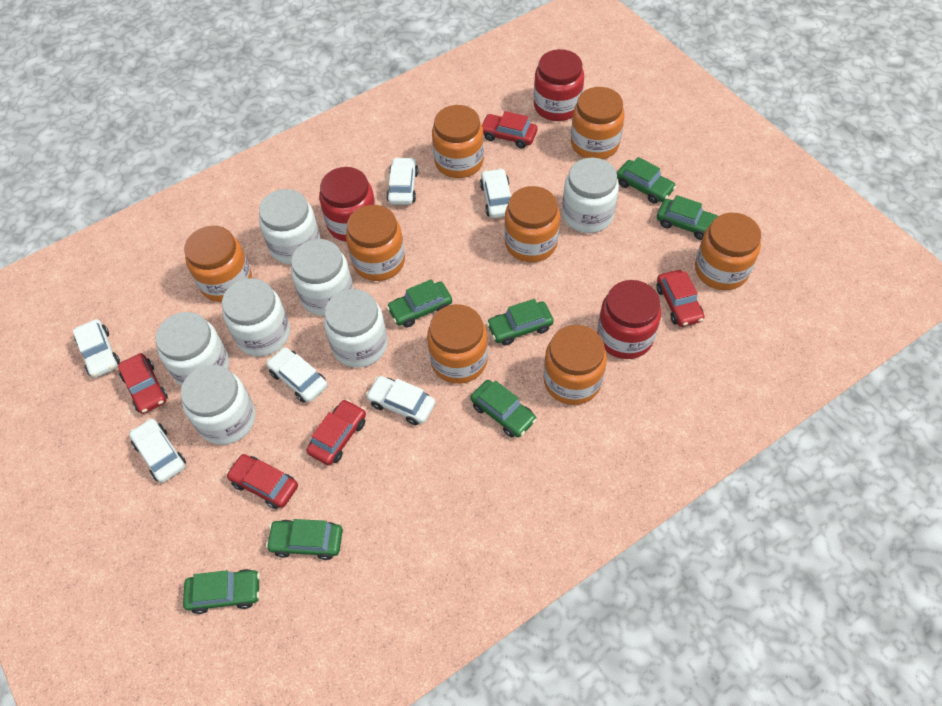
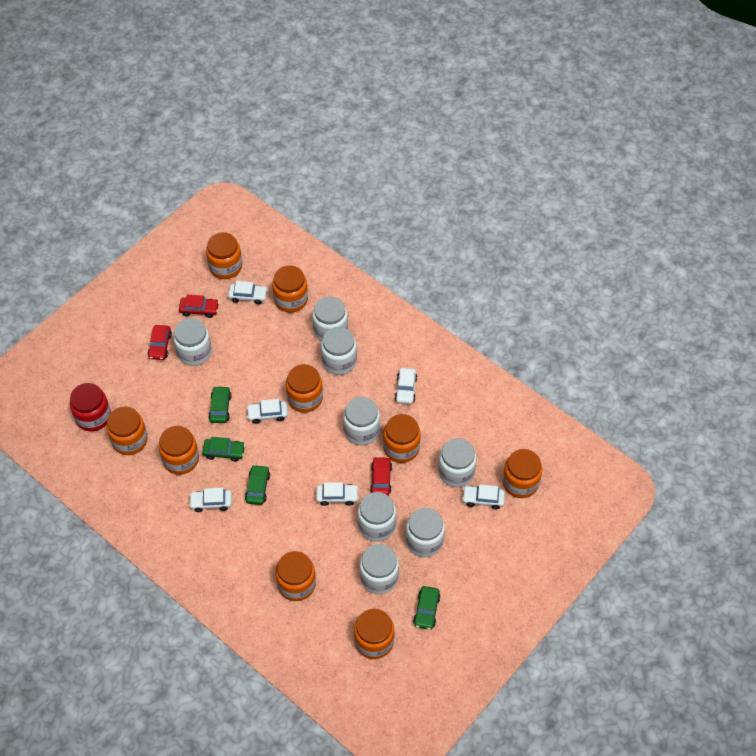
green car: [183,569,260,614] [266,519,343,560] [387,279,452,328] [470,380,537,438] [487,299,554,345] [617,157,676,204] [657,195,718,240] = 7 -> [202,437,245,462] [208,386,232,423] [245,465,270,505] [413,586,441,630] = 4
orange jar: [184,226,252,302] [346,205,405,281] [427,304,488,384] [432,105,484,178] [504,186,560,262] [543,325,607,405] [571,87,625,159] [695,213,761,290] = 8 -> [106,406,148,455] [159,426,199,475] [206,232,242,279] [272,265,308,313] [275,551,316,601] [286,364,323,413] [354,609,394,659] [383,414,421,463] [502,449,542,498] = 9
red car: [118,353,168,414] [226,454,298,509] [307,399,366,465] [482,111,538,149] [656,270,704,327] = 5 -> [148,325,172,360] [179,295,219,318] [370,457,392,495] = 3
red jar: [319,167,376,242] [534,49,584,121] [597,280,661,359] = 3 -> [70,383,111,432] = 1
white jar: [156,312,229,386] [181,365,255,445] [222,278,290,356] [259,189,321,265] [291,239,354,316] [324,289,388,368] [562,157,619,233] = 7 -> [173,318,212,366] [312,296,348,342] [321,327,357,375] [343,397,380,445] [358,492,396,542] [359,544,399,594] [406,508,445,557] [438,438,477,487] = 8

